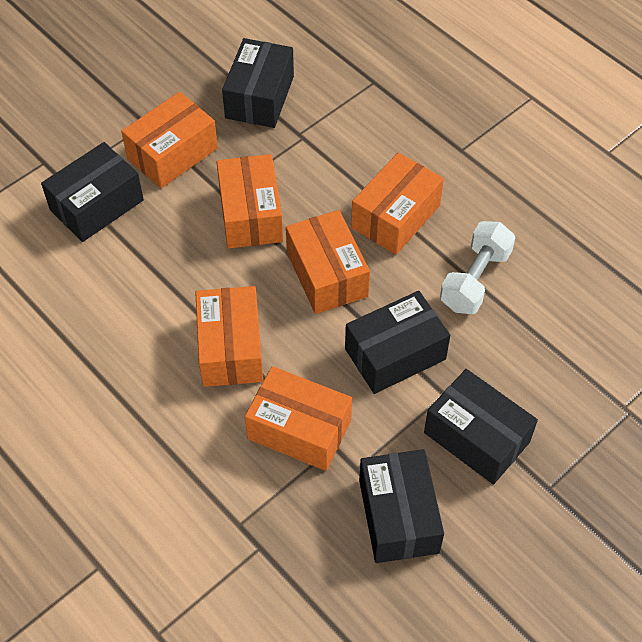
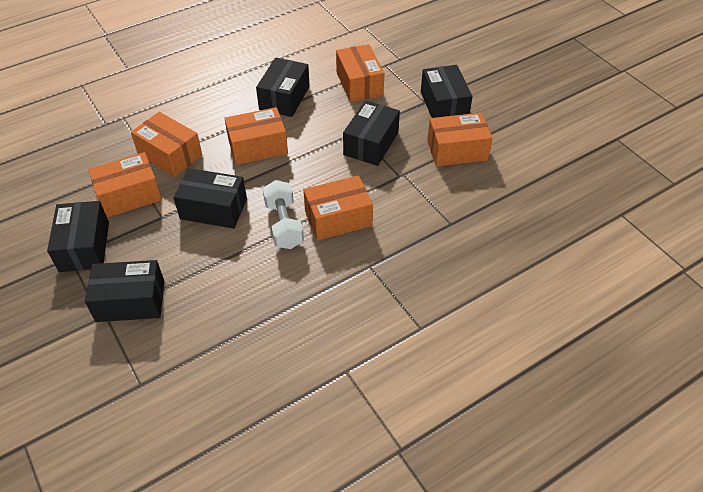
black box: [41,142,144,242] [222,38,294,128] [345,291,450,394] [359,449,444,563] [424,369,538,485] = 5 -> [47,201,109,272] [85,260,165,322] [173,168,247,229] [256,57,310,117] [343,100,400,166] [421,65,473,118] = 6

